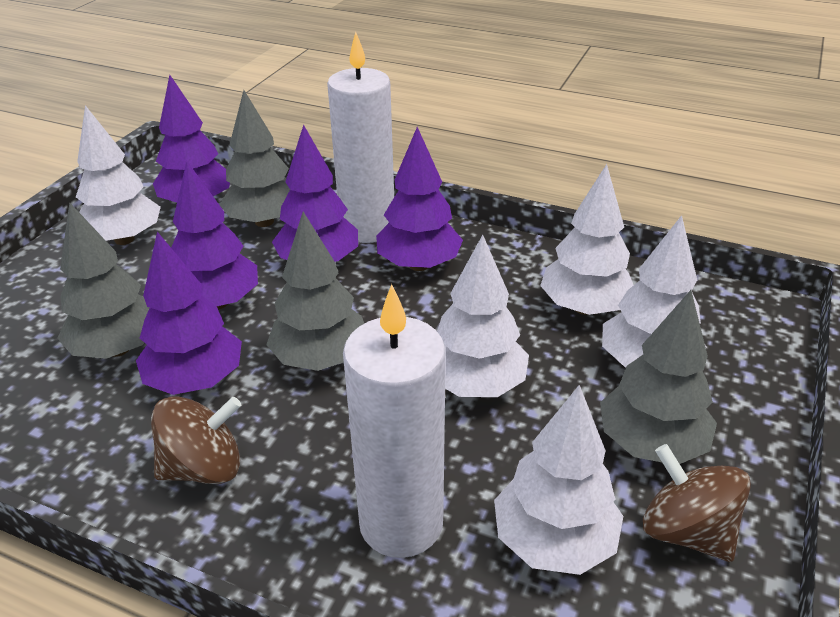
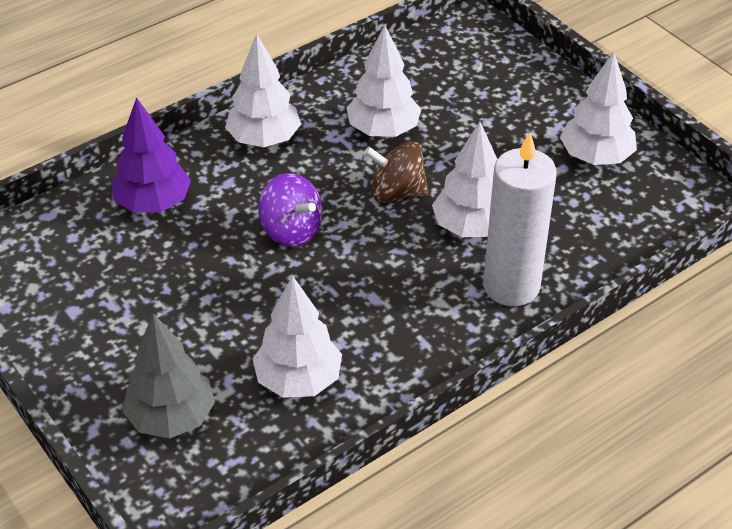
brown spinning top: [151,396,241,484] [643,444,751,562] = 2 -> [364,141,429,203] = 1
grey tree: [57,202,149,359] [219,90,290,227] [266,212,364,371] [600,290,717,464] = 4 -> [122,314,215,438] = 1
purple spinning top: none = 0 -> [258,173,323,247] = 1
purple tree: [136,232,242,395] [153,75,230,202] [171,161,258,310] [272,125,358,262] [376,127,463,271] = 5 -> [112,97,191,213] = 1
white candle: [327,32,394,243] [343,284,446,558] = 2 -> [483,132,557,306] = 1

